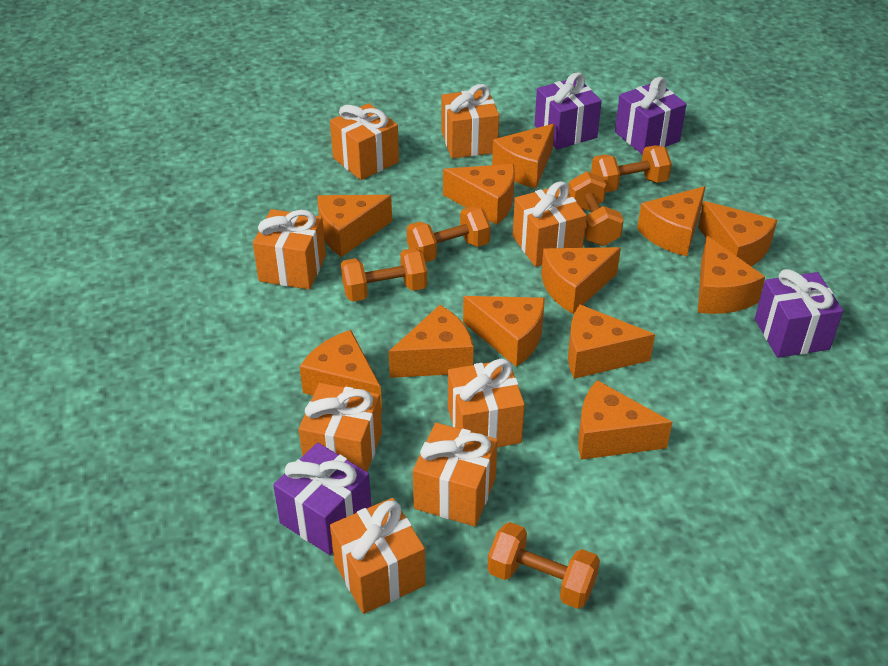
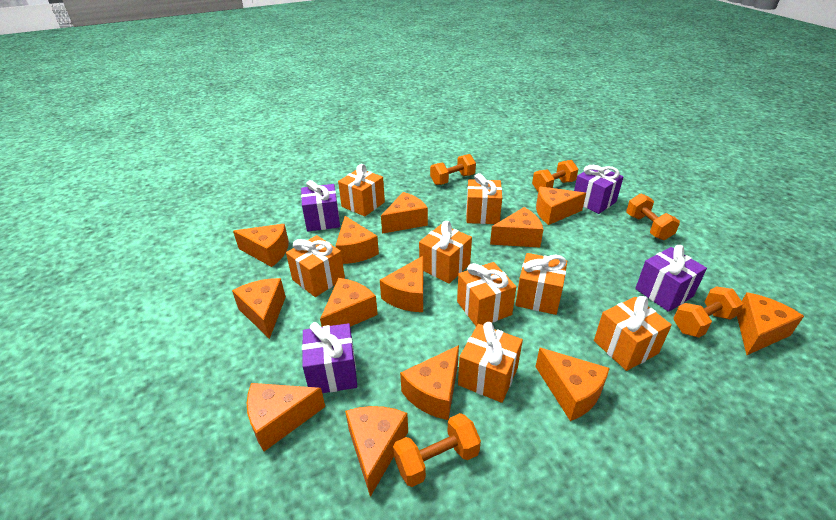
orange cheese: [300,330,382,413] [318,195,392,257] [389,305,474,378] [443,164,515,225] [463,296,545,367] [492,124,555,188] [541,247,621,314] [568,305,655,379] [578,380,672,460] [637,186,706,256] [698,201,777,266] [698,236,765,314] = 12 -> [232,278,286,339] [233,224,289,267] [247,383,325,451] [320,278,378,327] [336,216,379,264] [345,406,408,497] [380,256,423,312] [381,192,428,234] [400,345,459,420] [490,207,544,247] [535,348,610,421] [536,186,586,225] [737,292,804,355] = 13

